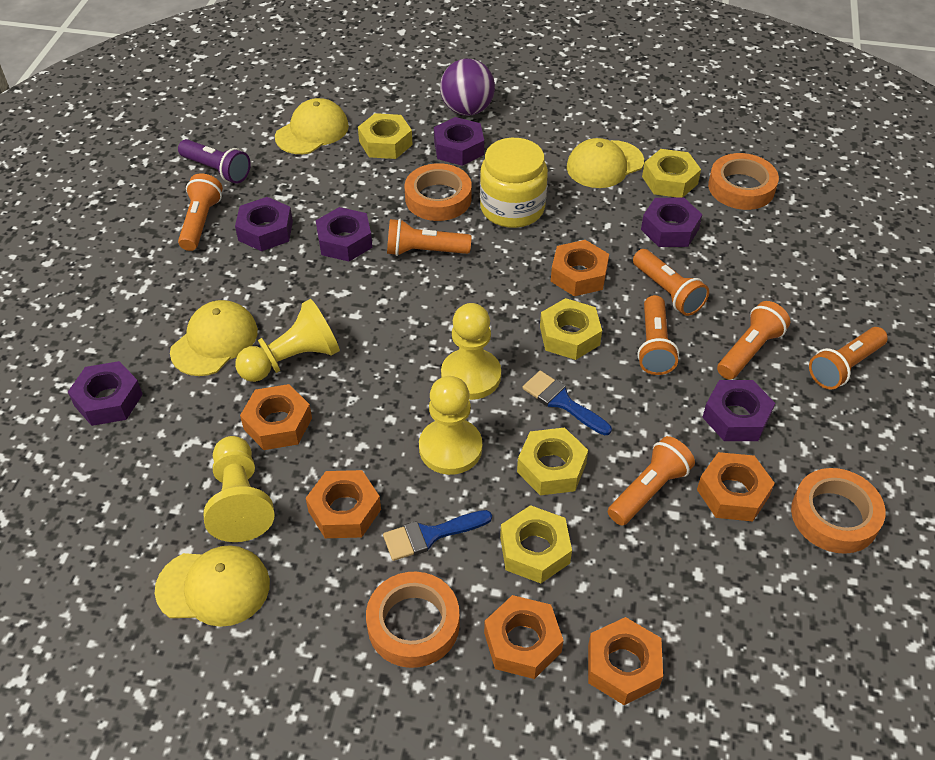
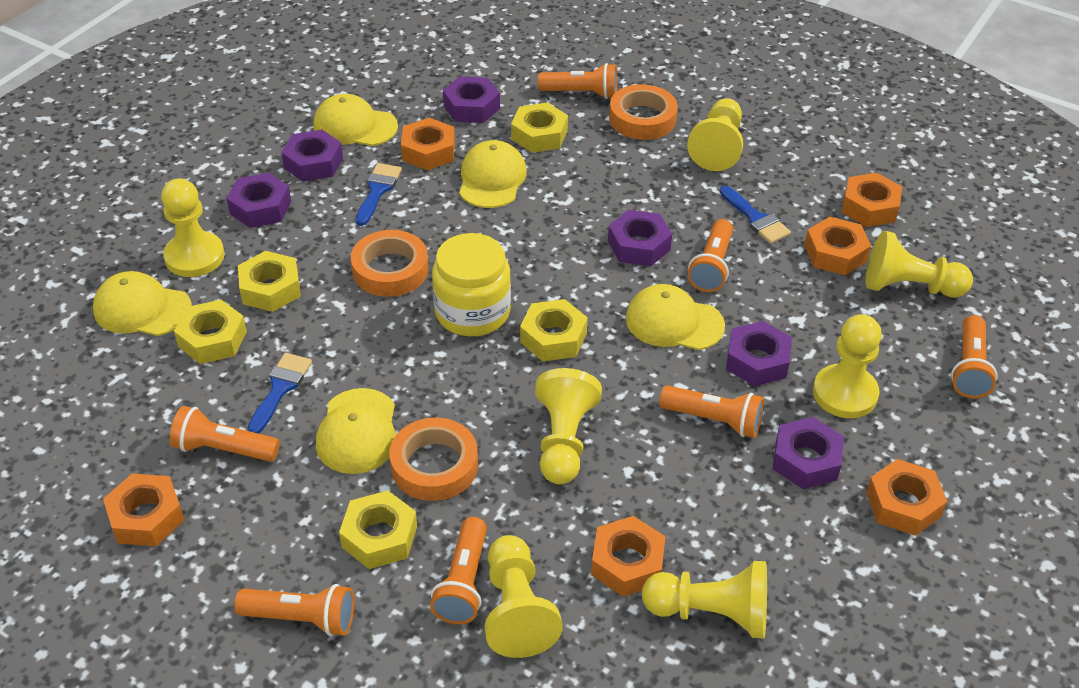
blue brush: [383,510,492,561] [522,371,612,435] = 2 -> [248,353,312,434] [356,163,402,226] [720,186,791,244] = 3
orange tape: [366,572,460,668] [405,163,472,221] [708,153,779,210] [791,468,886,554] = 4 -> [351,230,428,297] [389,417,478,501] [609,84,678,140] = 3
purple ball: [440,58,495,116] = 1 -> none = 0
purple flashlight: [178,139,251,184] = 1 -> none = 0
yellow cap: [155,545,270,627] [170,300,258,376] [275,98,349,154] [567,138,644,188] = 4 -> [93,271,192,336] [314,94,398,146] [316,388,396,474] [459,140,527,208] [626,284,725,350] = 5
yellow pawn: [204,436,275,542] [235,299,340,382] [419,376,482,475] [441,303,501,400] = 4 -> [161,179,224,277] [485,535,562,658] [535,368,602,484] [642,561,767,639] [687,98,743,171] [813,314,882,418] [866,230,973,297] = 7

